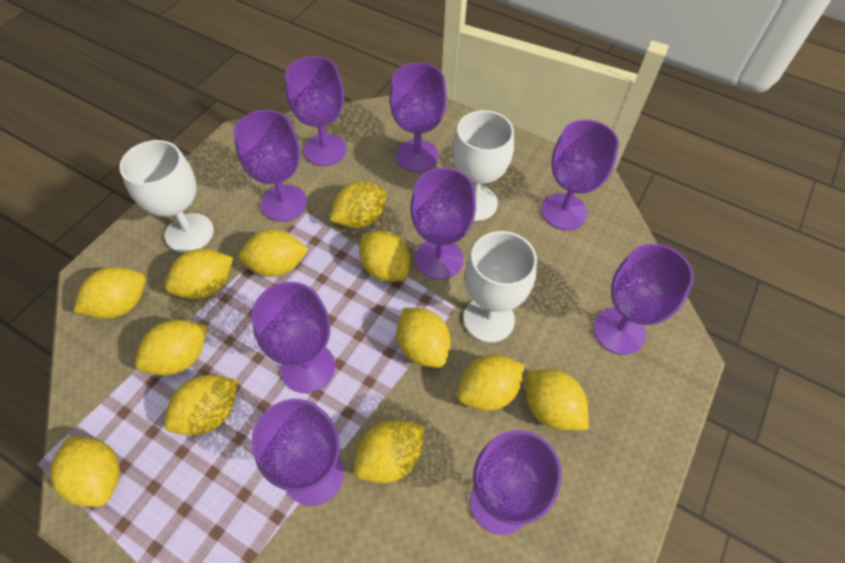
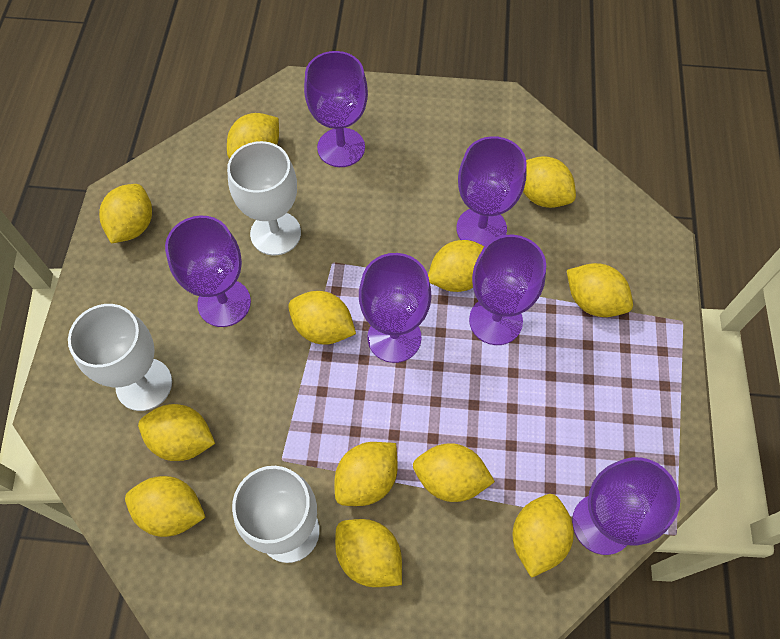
purple goblet: [234,110,307,222] [251,282,335,393] [251,399,344,506] [285,56,347,166] [389,63,447,172] [410,168,476,280] [470,430,562,535] [542,120,619,230] [594,244,694,355] = 9 -> [165,216,251,327] [304,51,368,167] [359,253,431,363] [457,136,527,246] [469,235,546,345] [572,457,680,555] = 6

